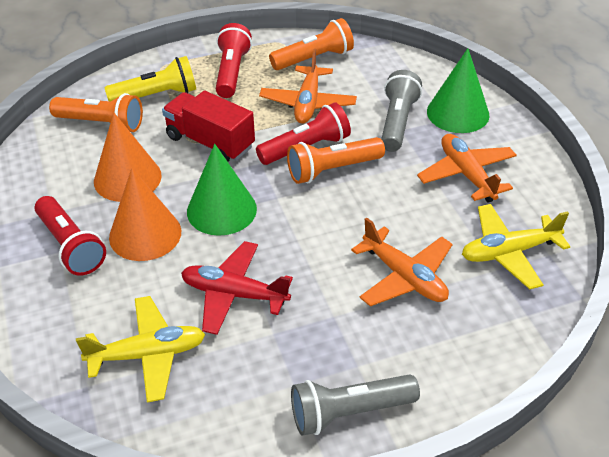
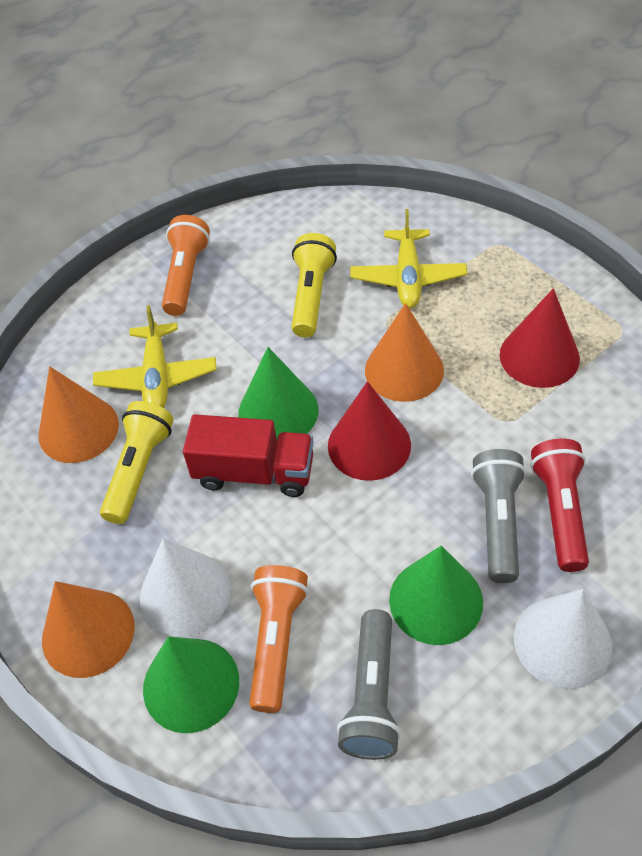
green cone: [187,144,257,236] [427,48,489,133] = 2 -> [143,636,239,733] [238,347,319,439] [389,545,483,645] = 3
orange cone: [94,113,162,202] [109,168,181,261] = 2 -> [39,366,119,463] [42,581,135,678] [365,303,444,402] = 3
orange flashlight: [49,93,143,132] [269,18,354,70] [287,137,385,184] = 3 -> [162,215,210,316] [249,565,309,713] = 2
orange plane: [259,49,357,124] [351,217,453,306] [417,134,517,203] = 3 -> none = 0
red cone: none = 0 -> [328,381,411,481] [500,288,580,388] = 2
red flashlight: [35,196,106,276] [216,23,252,98] [256,102,351,165] = 3 -> [530,439,589,572] = 1
red plane: [181,241,293,335] = 1 -> none = 0
white cone: none = 0 -> [140,538,231,636] [514,589,612,689] = 2
yellow flashlight: [105,56,196,101] = 1 -> [100,401,174,524] [292,233,337,337] = 2

